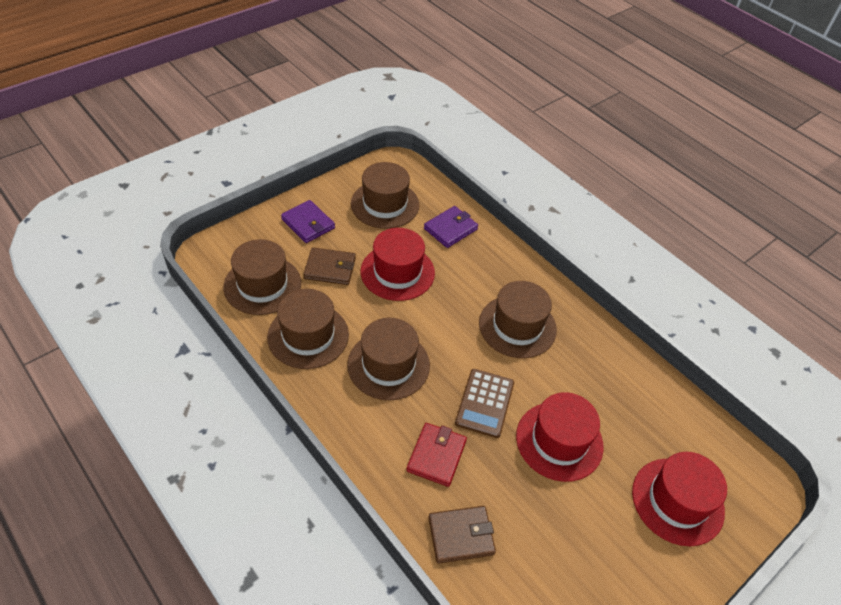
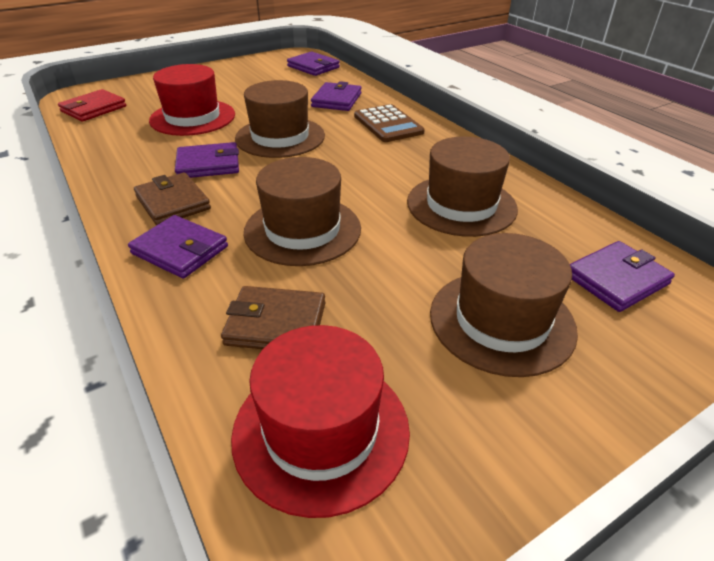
brown hat: [223,239,301,315] [267,289,349,369] [347,318,430,400] [351,162,419,229] [479,281,557,358] = 5 -> [235,80,325,158] [244,157,361,266] [407,137,518,237] [430,233,578,377] = 4
purple wallet: [281,200,335,243] [424,206,478,248] = 2 -> [128,215,228,279] [175,142,239,178] [287,51,340,76] [311,81,362,111] [570,241,675,312] = 5
red hat: [361,228,435,301] [516,392,604,482] [632,452,727,546] = 3 -> [149,64,235,136] [231,325,410,518] = 2

